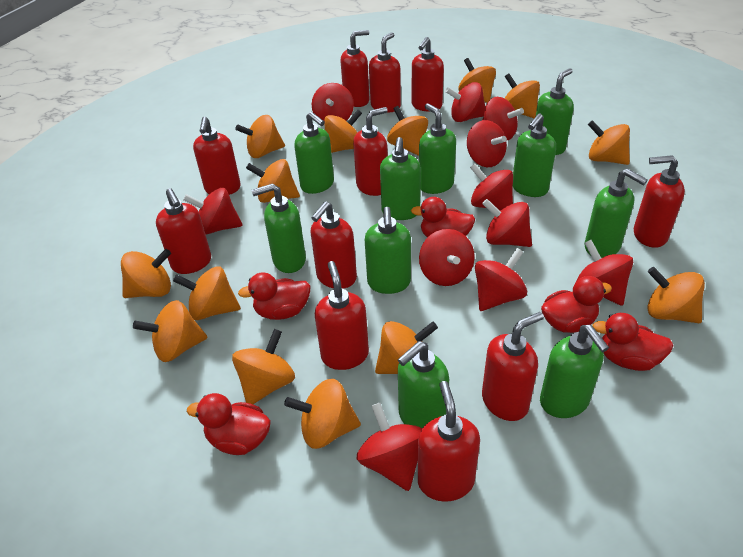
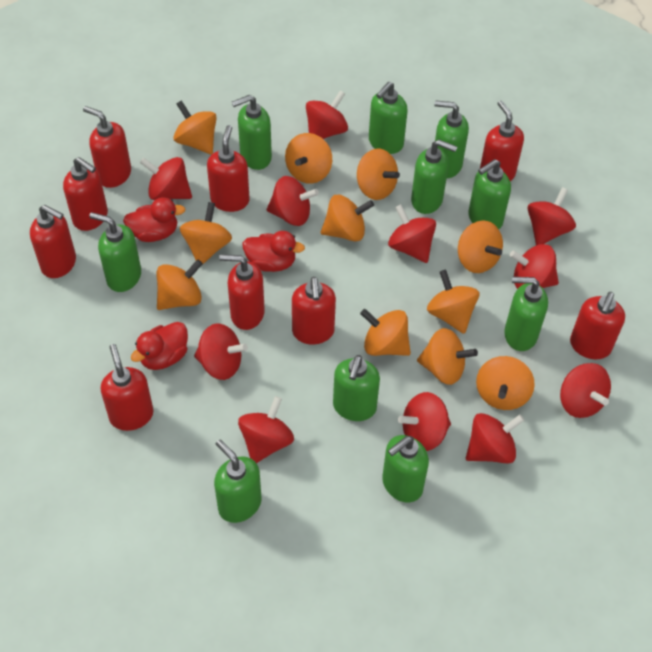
orange spinning top: [121,249,171,298] [133,300,208,362] [173,266,241,320] [232,329,295,404] [235,115,285,158] [246,159,300,203] [284,379,361,449] [324,110,362,153] [375,321,438,374] [387,106,428,156] [458,58,496,103] [505,73,540,118] [588,120,630,165] [648,267,705,323] = 14 -> [157,259,203,310] [173,100,217,154] [180,202,232,266] [285,133,332,184] [321,195,374,242] [357,149,400,200] [360,309,411,356] [417,328,478,385] [427,270,479,334] [458,221,503,273] [476,356,535,410] = 11
red duck: [187,393,271,455] [238,272,311,320] [411,197,476,238] [541,276,612,333] [592,313,674,371] = 5 -> [123,197,186,242] [131,322,188,370] [243,231,305,272] = 3
red soap dispenser: [156,188,211,274] [193,117,241,195] [311,201,357,289] [315,261,369,370] [340,30,369,107] [353,107,388,196] [369,32,401,113] [412,37,444,112] [418,381,480,502] [482,312,544,421] [634,155,685,248] = 11 -> [30,205,76,278] [63,157,108,231] [83,106,131,188] [101,344,153,431] [207,125,250,212] [219,254,265,330] [292,277,336,345] [480,101,524,181] [570,292,625,359] = 9

